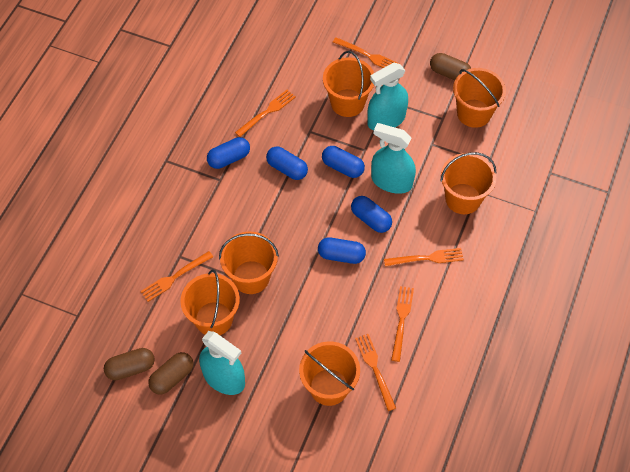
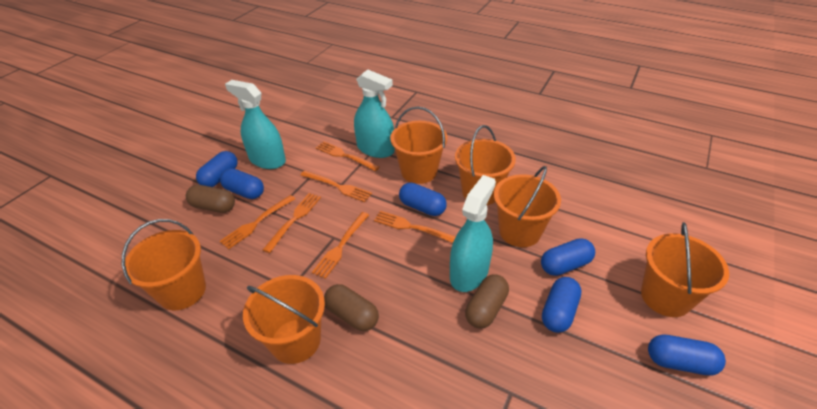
blue capsule: [207,137,250,169] [266,147,308,180] [318,237,366,264] [322,146,365,178] [351,196,392,233] = 5 -> [196,151,238,187] [220,168,264,199] [399,183,447,216] [541,238,595,276] [542,277,582,333] [648,335,726,375] = 6

